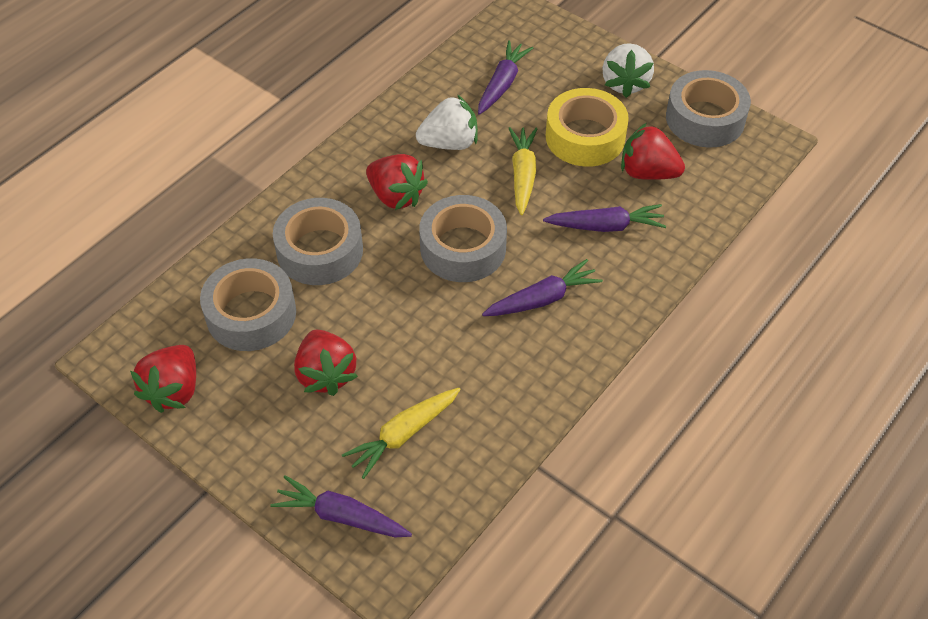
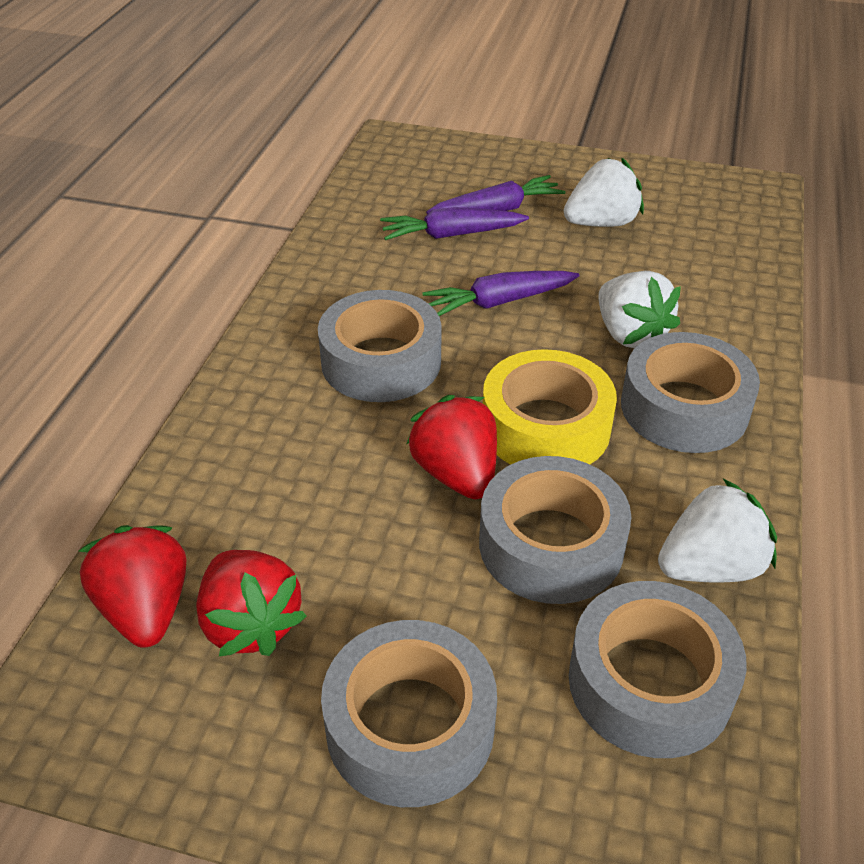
grey tape: [200,258,296,351] [273,198,363,285] [419,195,507,282] [666,70,751,148] = 4 -> [318,290,442,402] [321,620,497,807] [479,456,631,604] [569,581,747,758] [621,332,760,453] = 5
purple carrot: [270,475,412,537] [478,40,533,115] [482,259,603,316] [543,204,666,232] = 4 -> [380,207,529,240] [423,271,580,316] [426,175,565,214] = 3
red strawberry: [130,345,196,413] [294,330,358,396] [366,154,428,210] [621,123,685,180] = 4 -> [79,525,186,648] [196,550,307,656] [407,395,497,499] = 3
white strawberry: [416,95,478,150] [602,43,654,98] = 2 -> [564,158,644,227] [598,271,681,348] [658,479,777,582] = 3
yellow carrot: [342,388,461,479] [508,127,537,215] = 2 -> none = 0

